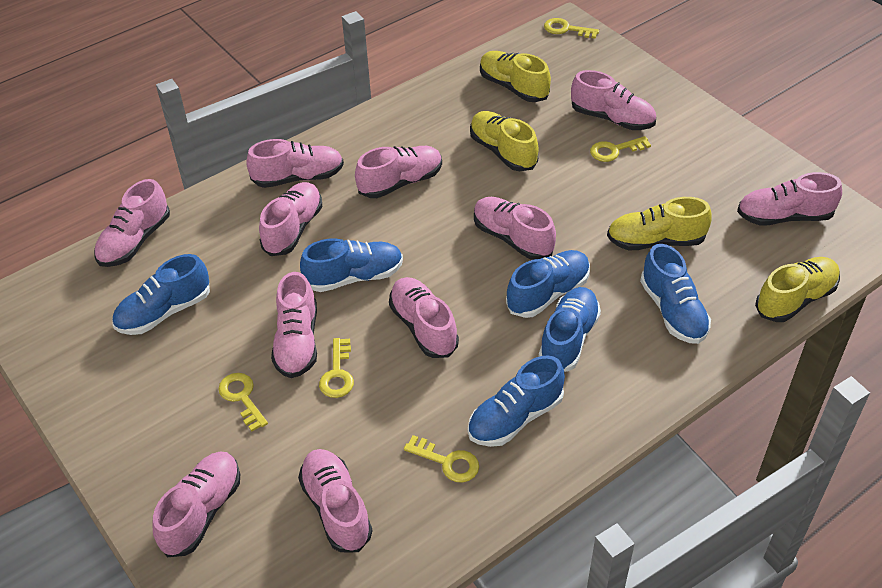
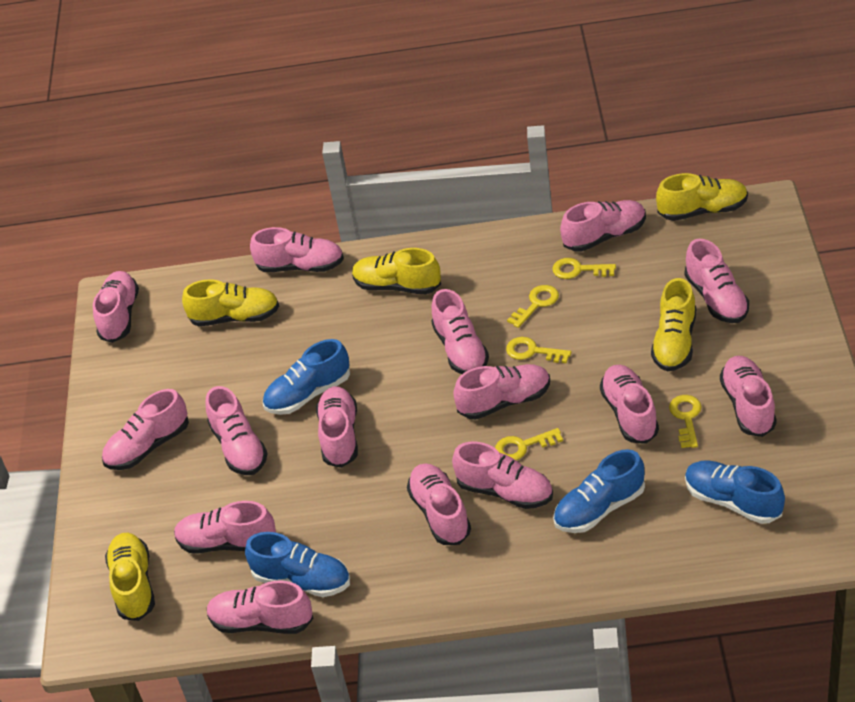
blue shoe: [112,254,210,335] [300,238,403,292] [468,355,565,447] [506,250,590,318] [539,287,601,372] [640,244,711,344] = 6 -> [245,532,350,597] [263,339,350,415] [553,449,645,533] [685,460,785,524] = 4
pink shoe: [94,179,170,267] [153,452,240,557] [246,139,344,188] [259,182,322,256] [271,272,317,378] [298,449,372,552] [355,146,442,198] [389,277,459,358] [474,197,556,260] [571,70,656,130] [737,172,842,226] = 11 -> [93,271,139,343] [102,389,189,470] [174,501,276,553] [205,386,267,475] [207,580,314,634] [250,227,344,272] [316,387,358,468] [407,463,471,545] [431,289,489,374] [452,442,553,509] [453,364,550,420] [560,200,646,252] [600,365,659,444] [684,239,749,323] [720,356,777,437] = 15
yellow shoe: [470,111,538,171] [480,51,551,102] [607,197,712,250] [755,257,840,322] = 4 -> [105,533,155,621] [182,279,279,326] [352,248,441,294] [651,278,696,372] [656,173,748,221] = 5

